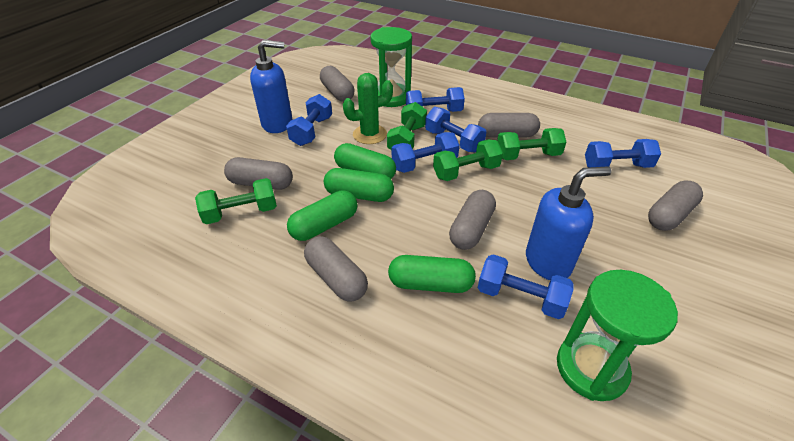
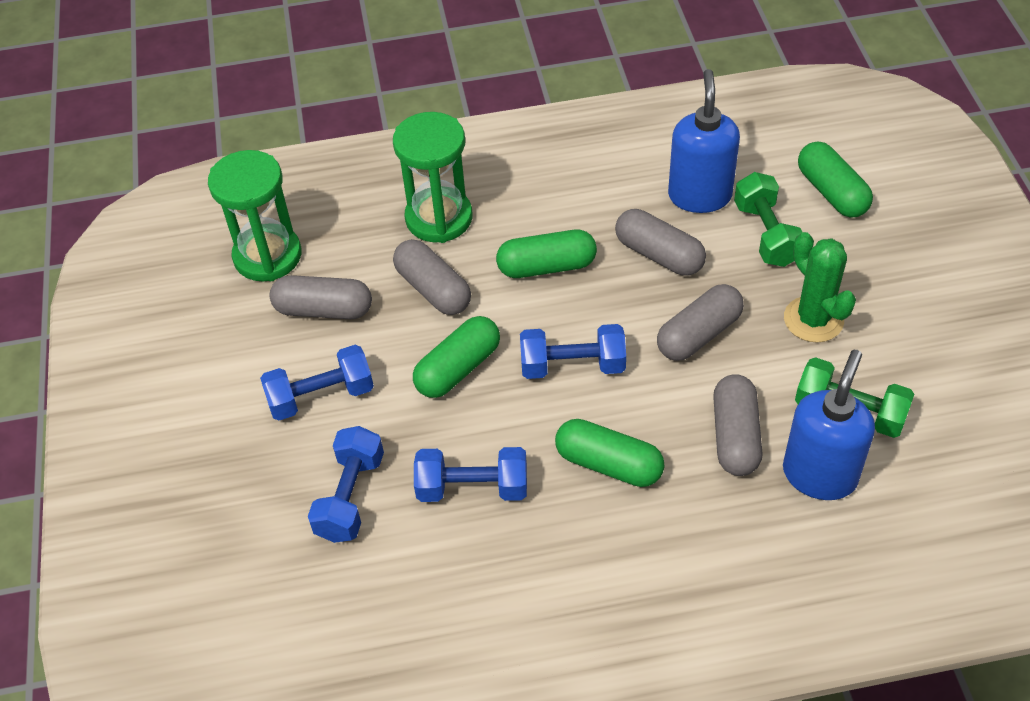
blue dumbbell: [286,94,332,146] [392,132,460,173] [406,87,465,112] [425,107,486,152] [478,254,574,319] [585,139,661,168] = 6 -> [260,345,374,420] [308,426,384,543] [414,447,527,502] [520,324,626,379] = 4
green dumbbell: [195,178,277,224] [387,102,427,150] [433,139,503,181] [497,128,566,160] = 4 -> [734,172,803,267] [795,357,915,438] = 2
grey capsule: [224,157,293,190] [304,236,368,302] [320,66,354,102] [449,190,496,250] [478,113,540,137] [648,180,703,231] = 6 -> [270,275,372,319] [393,239,471,315] [615,209,706,276] [657,284,744,361] [713,374,763,476] = 5

